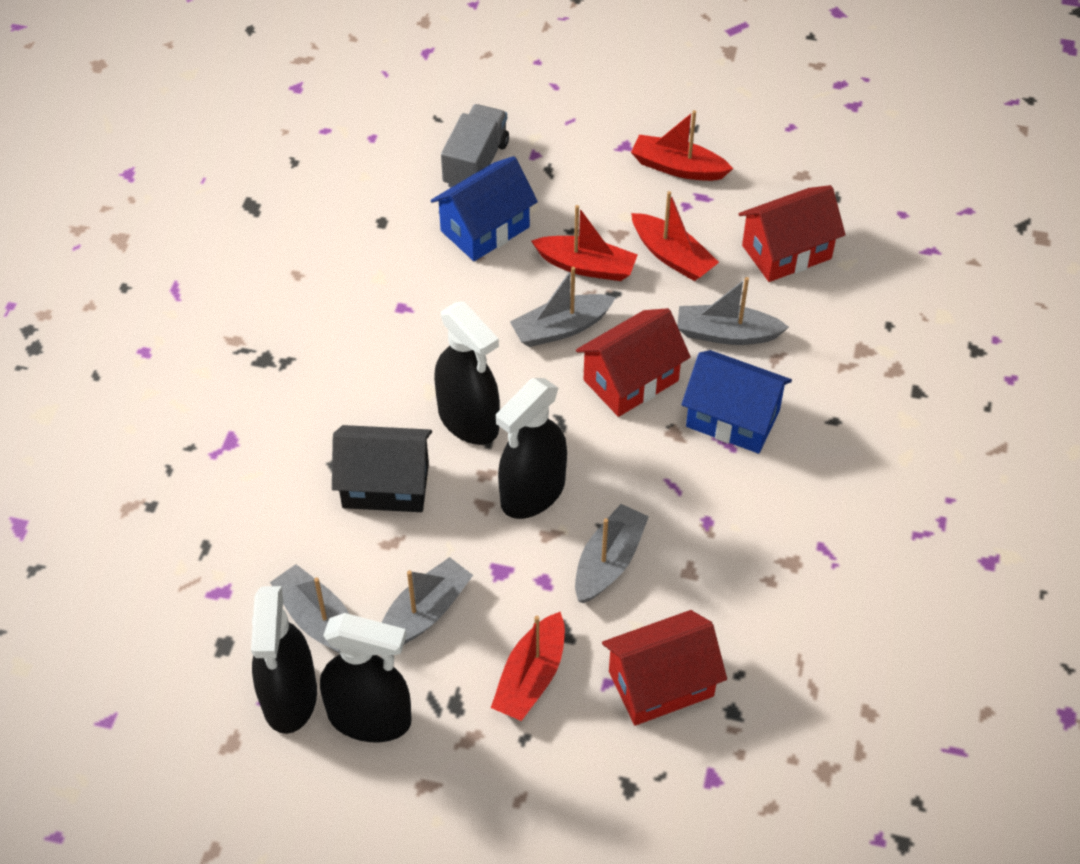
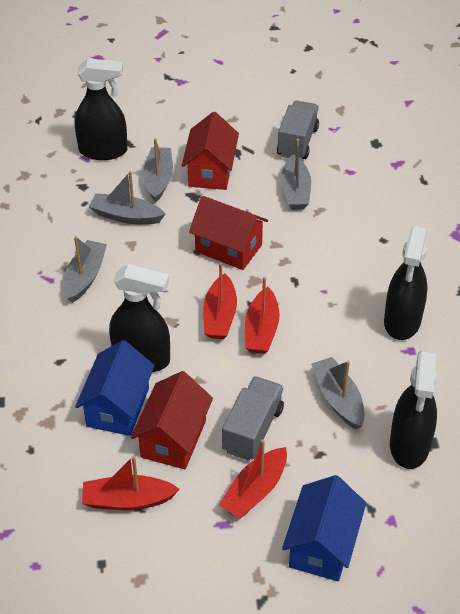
black house: [332,425,432,512] = 1 -> none = 0
grey truck: [441,104,509,187] = 1 -> [222,376,284,461] [277,101,319,159] = 2

